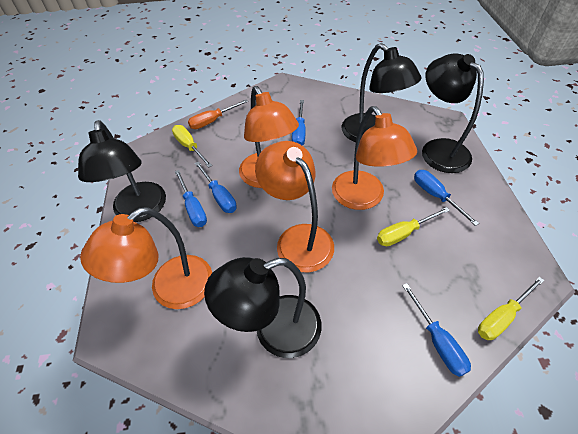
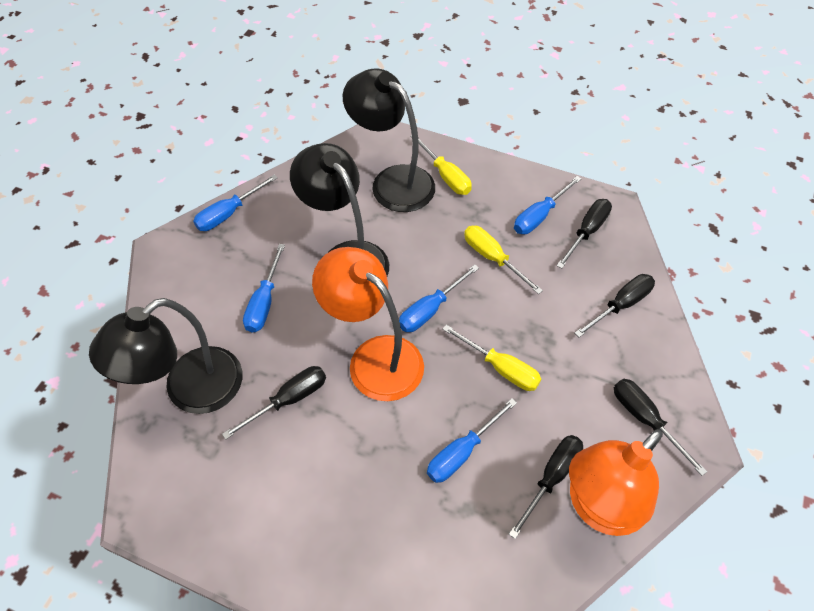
black lamp: [78,120,166,222] [204,257,322,358] [341,43,422,142] [422,53,484,173] = 4 -> [89,298,242,414] [290,143,389,276] [343,68,435,212] = 3
black screwdriver: none = 0 -> [222,366,326,440] [509,435,583,539] [556,199,612,269] [574,274,655,337] [614,379,707,476] = 5
orange lamp: [80,207,212,309] [239,86,299,188] [255,141,334,272] [332,106,417,210] = 4 -> [312,247,424,401] [569,429,663,536] = 2
orange screwdriver: [188,99,248,129] = 1 -> none = 0

